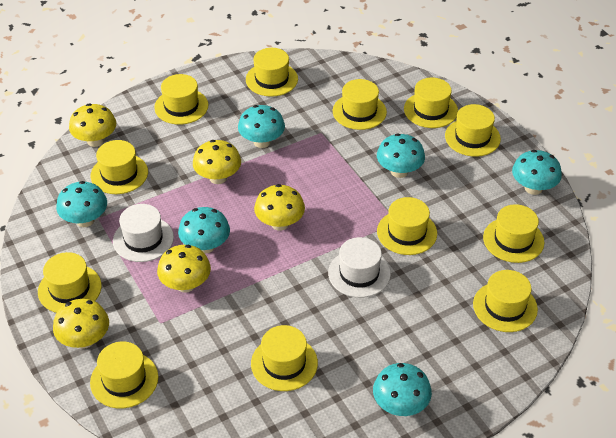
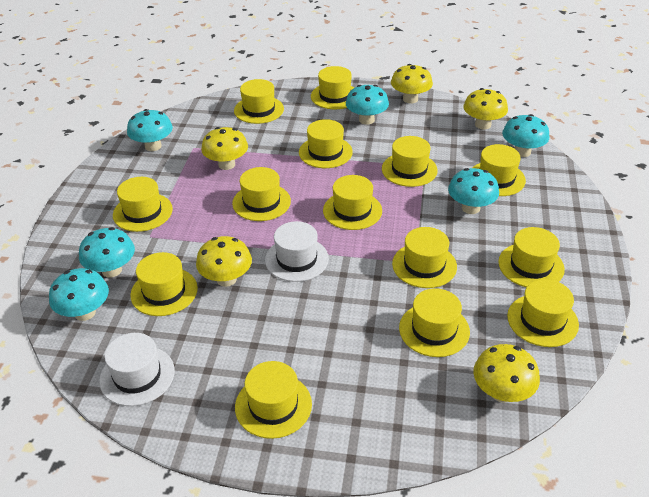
yellow hat: [38,252,102,313] [90,140,148,194] [90,341,158,409] [154,74,208,125] [246,48,298,97] [251,325,318,391] [333,79,387,130] [377,197,437,255] [404,78,458,128] [445,104,501,157] [473,270,538,332] [483,204,544,263] = 12 -> [113,177,173,232] [130,252,198,316] [232,167,291,221] [234,79,284,124] [235,361,312,439] [299,119,353,168] [311,66,354,109] [323,175,382,230] [382,136,438,187] [392,227,457,288] [399,288,470,357] [472,144,526,196] [498,227,565,287] [507,279,579,347] = 14

